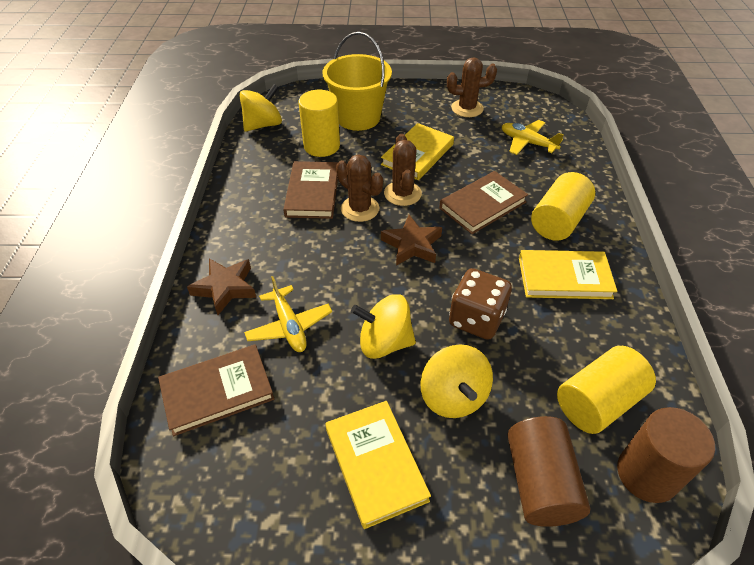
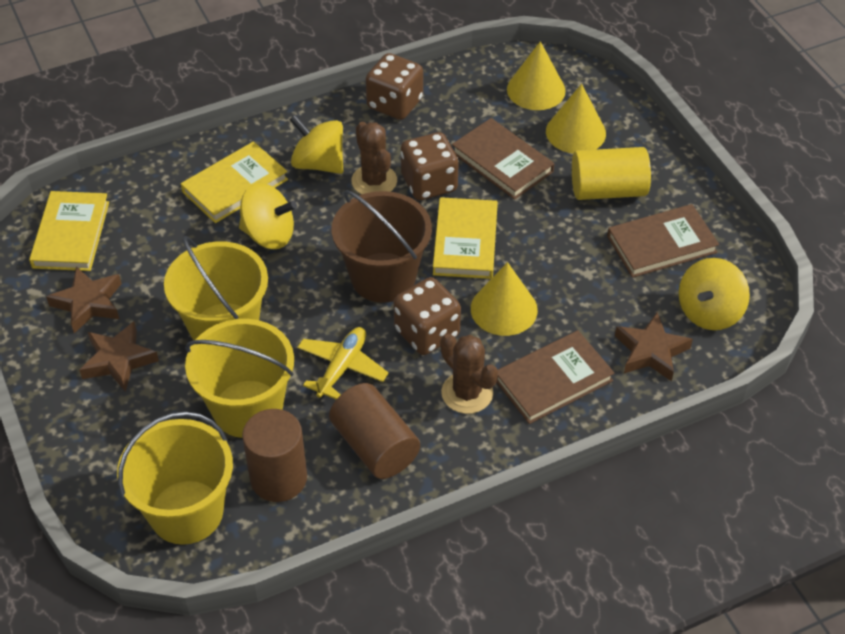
brown bucket: none = 0 -> [332,190,432,303] = 1
brown cactus: [336,154,383,222] [384,134,422,206] [447,57,497,117] = 3 -> [352,122,397,194] [440,334,498,414] = 2
brown dice: [449,268,512,340] = 1 -> [366,53,423,120] [394,277,461,355] [401,132,459,200] = 3
brown star: [187,258,256,315] [381,215,442,266] = 2 -> [46,267,122,333] [79,322,159,392] [615,312,693,381] = 3
yellow bucket: [322,32,392,131] = 1 -> [117,411,233,545] [164,236,268,340] [185,319,294,438] = 3
yellow cone: none = 0 -> [471,262,538,336] [507,41,566,110] [546,84,606,154] = 3
yellow cylinder: [298,90,340,157] [531,172,595,241] [557,346,656,434] = 3 -> [572,147,651,200] = 1
yellow plane: [244,276,332,352] [502,120,564,155] = 2 -> [297,327,389,400] = 1

